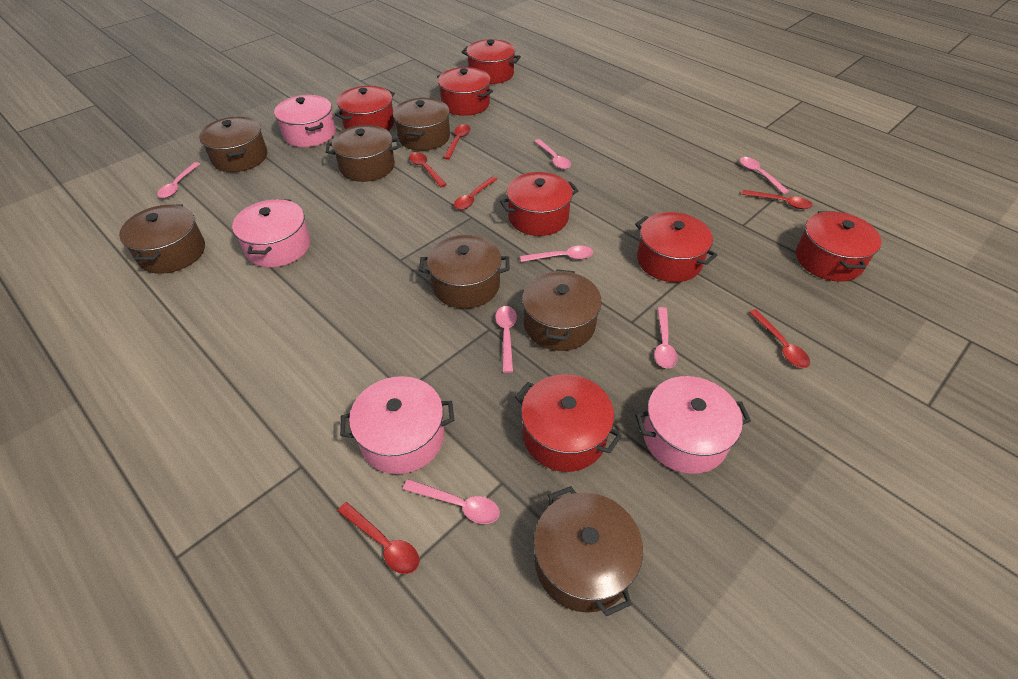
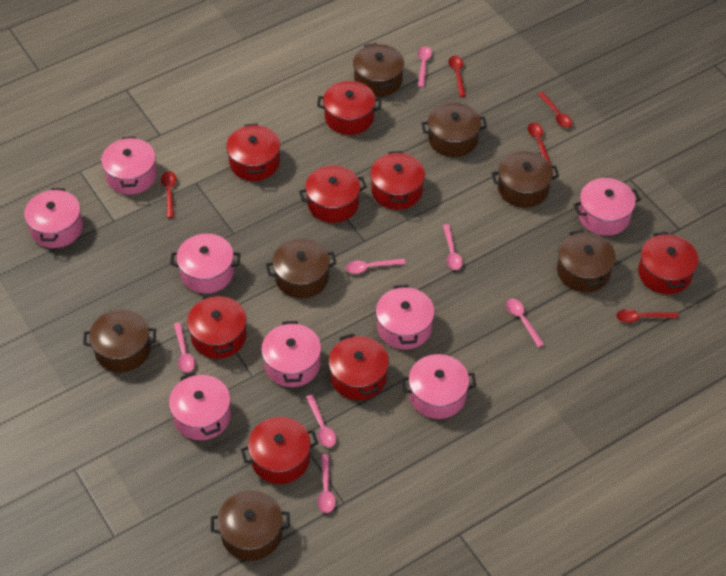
pink pot: [232,199,310,268] [274,95,336,147] [340,376,454,474] [636,376,751,474] = 4 -> [24,188,83,248] [101,137,157,194] [169,372,231,440] [170,233,240,294] [261,321,321,387] [376,285,435,349] [401,354,476,419] [573,178,641,236] = 8
red pot: [335,86,395,131] [437,67,493,116] [462,39,521,84] [500,172,578,236] [515,374,622,472] [635,212,717,282] [796,211,882,282] = 7 -> [187,293,247,359] [226,124,280,181] [241,417,318,484] [299,165,367,223] [317,81,381,135] [329,333,389,400] [370,151,425,210] [638,232,698,294] = 8
red spoon: [338,502,419,574] [409,152,447,187] [443,124,470,160] [454,176,497,210] [742,190,813,209] [749,309,810,368] = 6 -> [161,171,176,218] [449,56,466,97] [528,123,551,164] [538,92,572,128] [616,309,678,323] = 5

